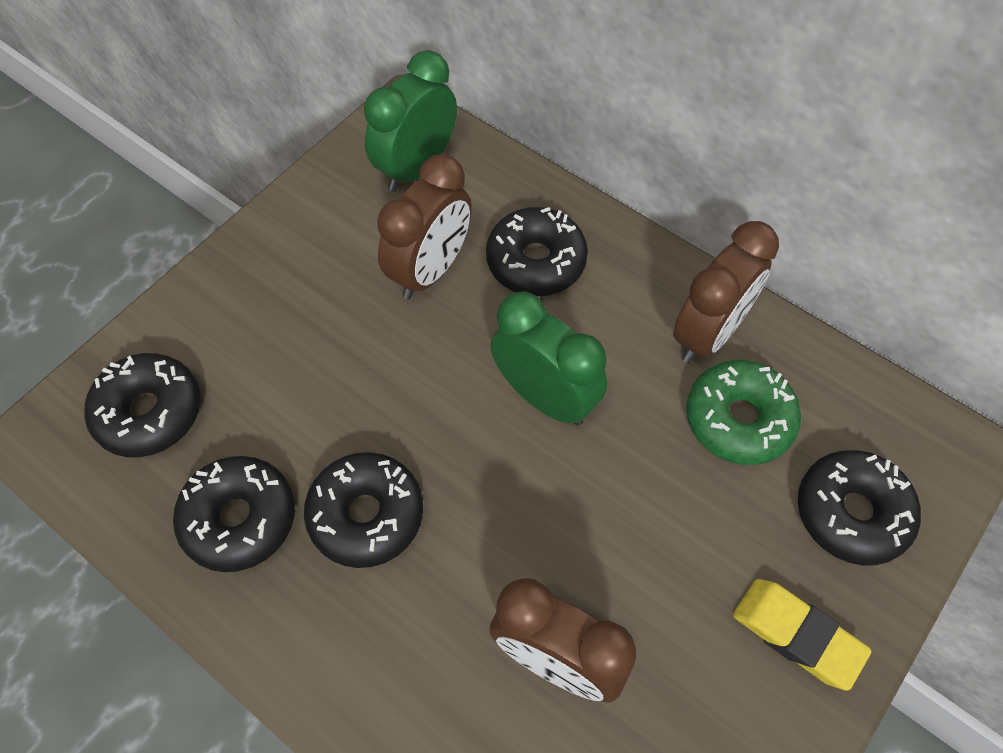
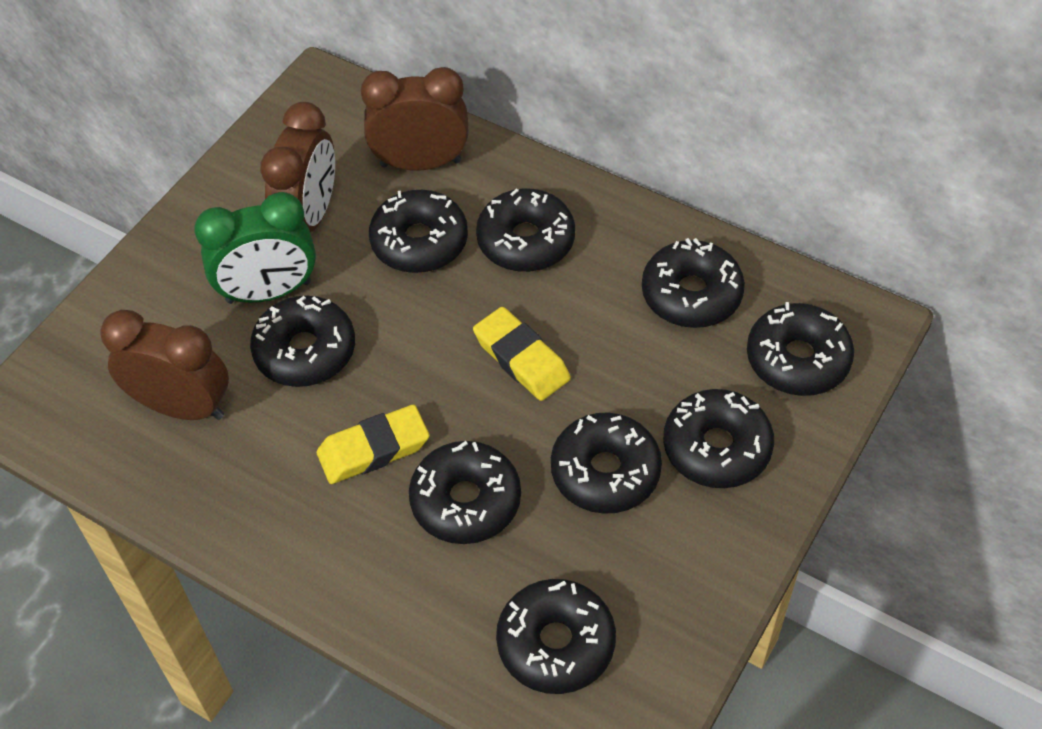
black donut: [85,353,201,457] [173,456,295,572] [304,452,423,568] [486,207,588,296] [798,450,921,565] = 5 -> [250,296,355,387] [369,190,468,273] [409,441,521,544] [476,188,575,272] [496,579,616,694] [551,412,662,514] [642,238,745,328] [664,389,774,488] [747,302,854,396] = 9
green clock: [364,50,457,192] [490,291,607,426] = 2 -> [194,192,316,304] = 1
green donut: [686,360,801,465] = 1 -> none = 0
yellow eraser: [733,579,871,691] = 1 -> [317,405,429,484] [473,307,571,401] = 2

